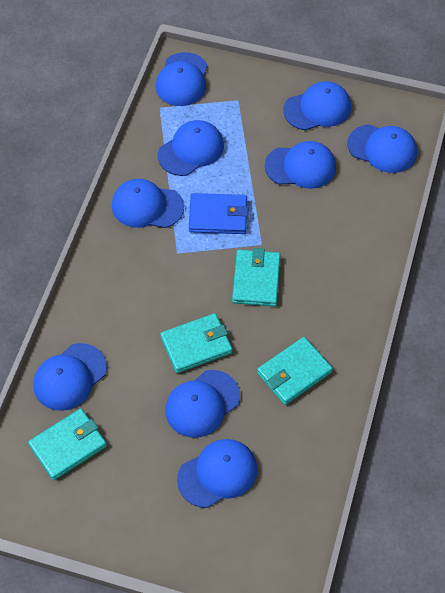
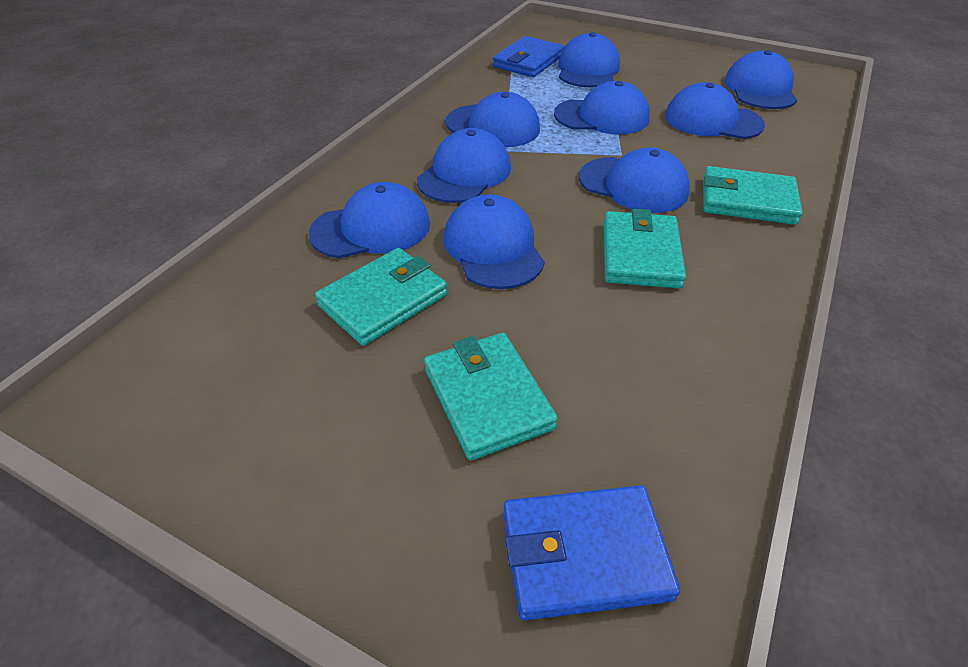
blue wallet: [189,193,248,234] = 1 -> [493,36,565,77] [503,485,680,620] = 2

